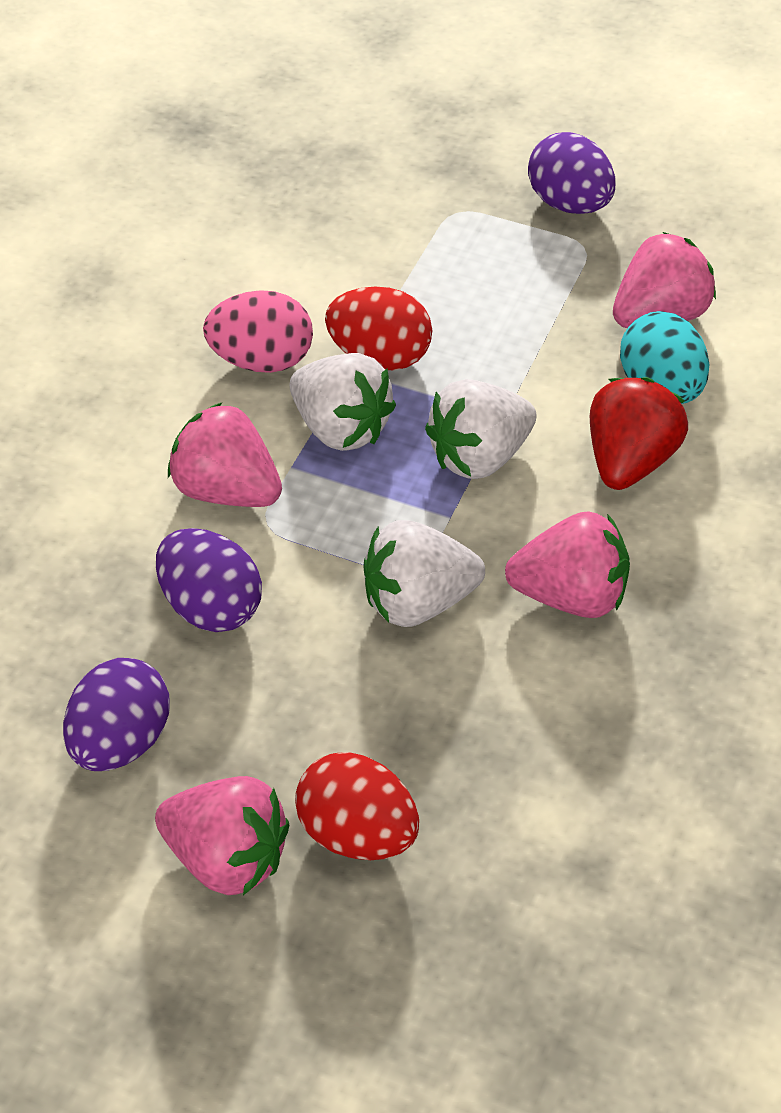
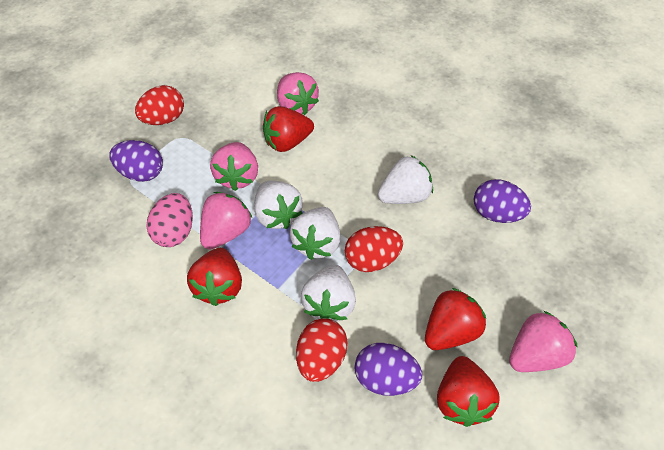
red egg: [295,752,419,860] [325,286,432,370] = 2 -> [135,85,184,125] [296,318,348,382] [345,226,403,272] = 3
red strawberry: [590,377,688,490] = 1 -> [187,248,242,306] [263,106,314,152] [425,288,486,350] [437,356,500,427] = 4
turquoise egg: [620,311,710,404] = 1 -> none = 0
white strawberry: [289,353,396,451] [364,520,485,627] [425,379,537,479] = 3 -> [254,181,303,229] [290,207,340,260] [301,265,356,322] [378,155,433,204] = 4

